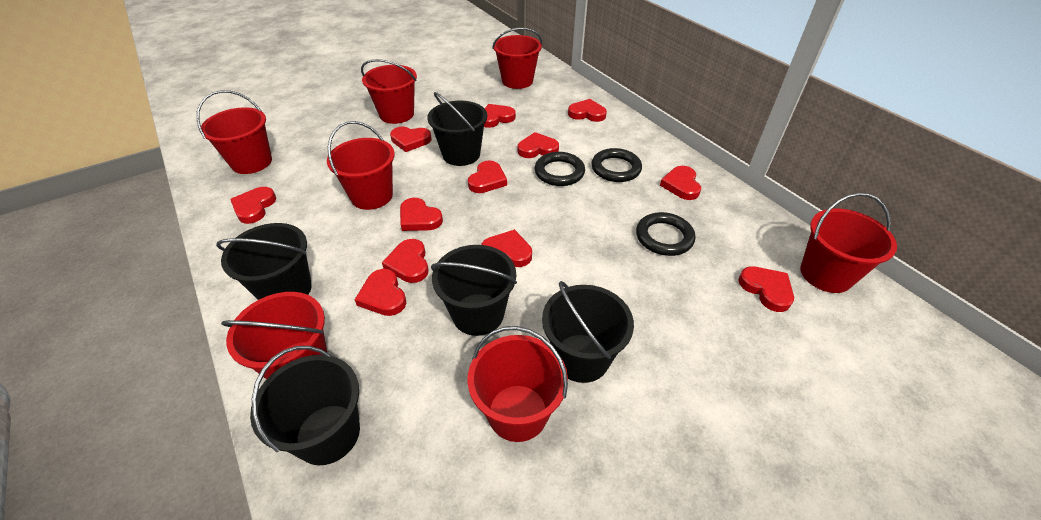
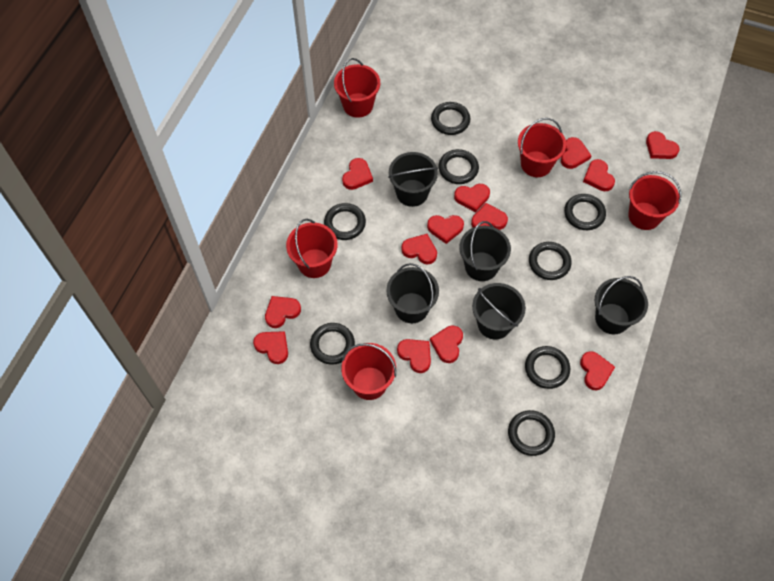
black ring: [535,152,585,186] [591,148,642,182] [636,212,695,256] = 3 -> [310,323,355,365] [324,203,366,240] [431,102,470,135] [439,149,479,184] [508,410,555,456] [525,346,570,389] [529,242,572,280] [564,194,606,230] = 8
red bucket: [197,90,272,174] [221,292,327,379] [327,121,395,210] [361,59,417,124] [467,326,568,442] [492,28,542,89] [800,193,897,293] = 7 -> [286,219,337,278] [334,58,380,118] [341,343,396,400] [518,118,566,177] [628,171,681,230] = 5
red heart: [230,187,276,224] [355,269,406,316] [382,239,429,283] [390,127,432,152] [400,198,443,231] [468,160,507,193] [481,229,532,267] [484,104,516,128] [518,132,559,158] [568,99,607,122] [660,166,701,200] [738,266,794,312] = 12 -> [253,331,288,364] [265,296,301,328] [342,158,373,190] [397,339,431,373] [401,234,437,264] [427,215,464,244] [430,326,463,363] [454,184,490,212] [471,203,508,230] [561,137,592,169] [580,351,615,390] [583,159,615,191] [646,131,680,159] = 13

